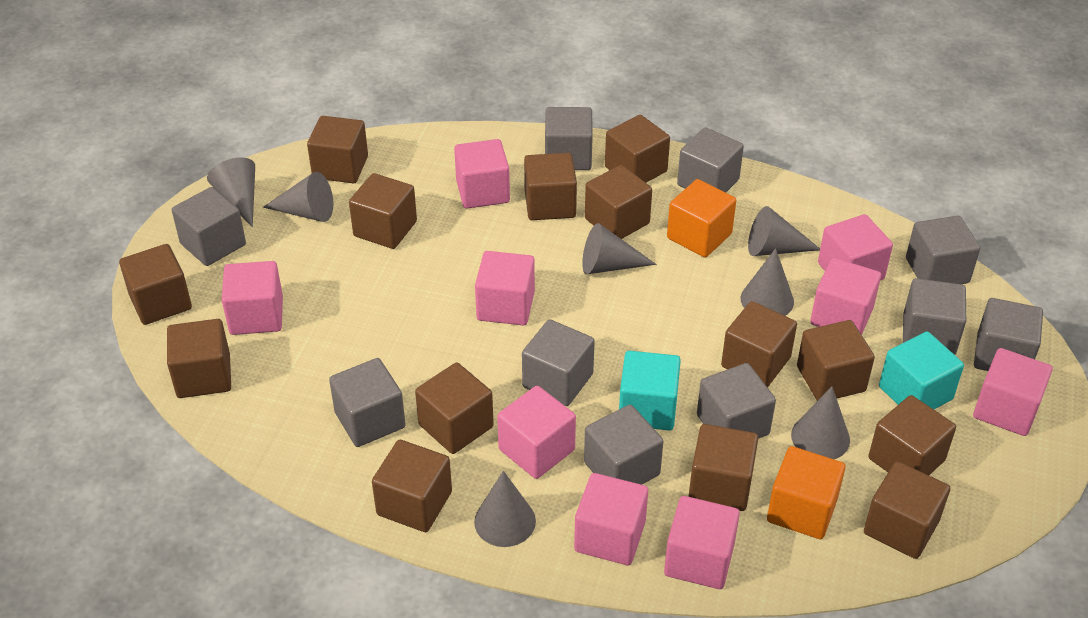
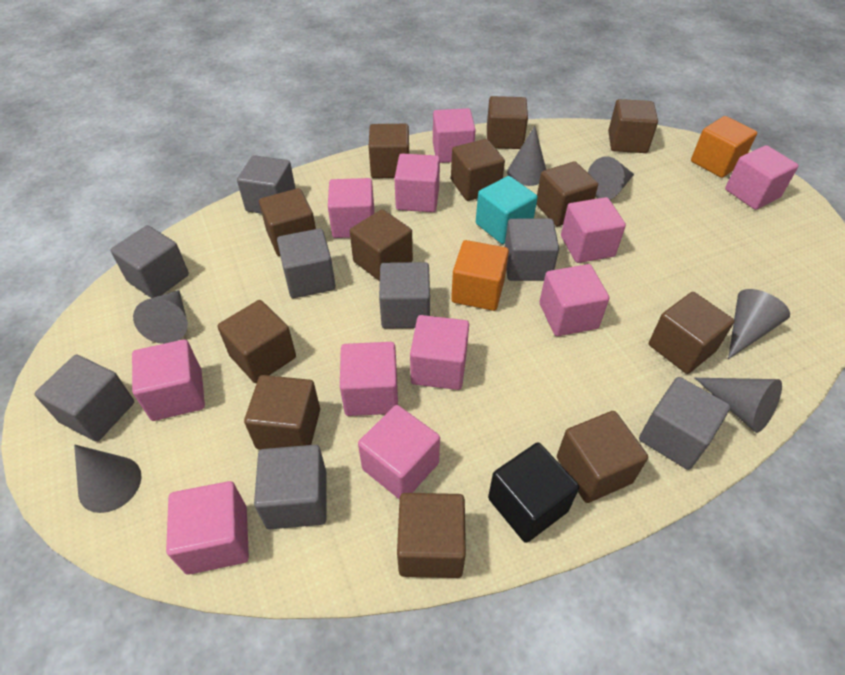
black cube: none = 0 -> [488,442,579,543] = 1
brown cube: [119,244,192,325] [167,319,231,398] [307,116,368,183] [349,173,417,249] [372,440,452,532] [415,363,494,454] [524,153,577,220] [585,165,652,239] [605,115,670,183] [688,424,758,511] [721,301,797,387] [797,320,875,401] [864,461,950,559] [868,395,956,475] = 14 -> [217,300,296,383] [244,375,320,450] [259,188,316,256] [350,209,413,281] [369,124,409,178] [397,493,466,578] [451,139,505,201] [487,96,528,149] [536,161,598,227] [557,411,648,503] [608,99,658,153] [649,292,734,374] = 12
grey cone: [207,158,255,227] [263,172,333,222] [474,471,536,547] [582,223,656,275] [740,248,794,316] [748,206,820,256] [791,386,850,459] = 7 -> [74,445,141,513] [133,290,188,344] [507,126,546,186] [588,157,634,199] [695,378,782,433] [728,289,790,359] = 6
grey cube: [172,187,246,266] [329,358,406,447] [522,319,595,406] [545,107,593,170] [584,405,663,485] [677,127,744,192] [697,363,776,439] [903,278,966,355] [906,216,980,284] [974,298,1043,371] = 10 -> [34,355,134,442] [110,225,189,298] [237,155,296,214] [254,445,327,529] [277,229,336,298] [379,262,430,328] [504,218,559,281] [639,377,731,470] = 8
pink cube: [222,261,283,335] [454,139,510,209] [475,251,535,326] [497,386,576,479] [574,473,648,565] [664,496,740,589] [810,258,881,335] [818,214,893,280] [973,348,1053,436] = 9 -> [132,339,205,421] [166,481,249,575] [328,178,374,238] [340,342,398,416] [358,405,440,500] [394,153,440,212] [410,315,469,390] [433,108,476,163] [539,264,609,336] [561,197,626,263] [725,145,799,210] = 11
turquoise cube: [619,351,681,431] [879,331,964,409] = 2 -> [476,176,538,244] = 1

